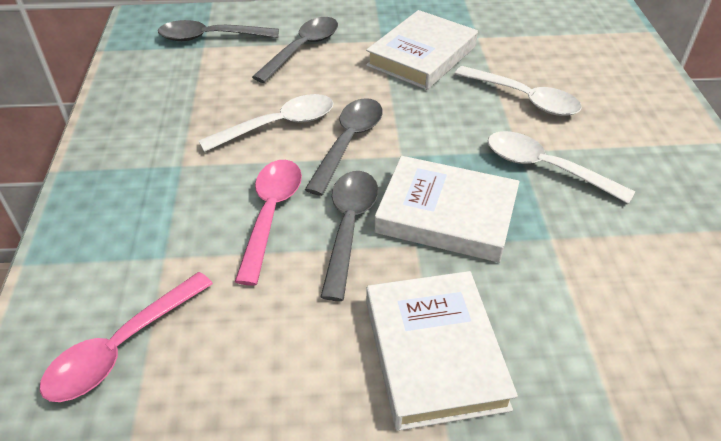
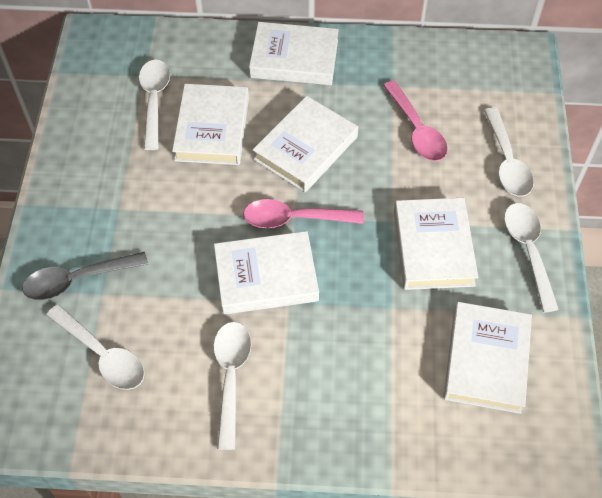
grey spoon: [158,20,279,41] [252,17,338,83] [305,98,383,196] [321,171,378,301] = 4 -> [22,252,148,300] = 1
white book: [366,10,478,90] [366,271,518,431] [374,156,519,263] = 3 -> [172,84,249,165] [214,231,319,314] [249,22,339,85] [253,96,358,192] [394,198,478,290] [444,302,532,414] = 6
white spoon: [199,94,334,152] [455,66,582,116] [487,131,635,204] = 3 -> [46,304,145,390] [139,60,170,150] [213,322,251,450] [484,107,534,197] [504,203,559,313] = 5

